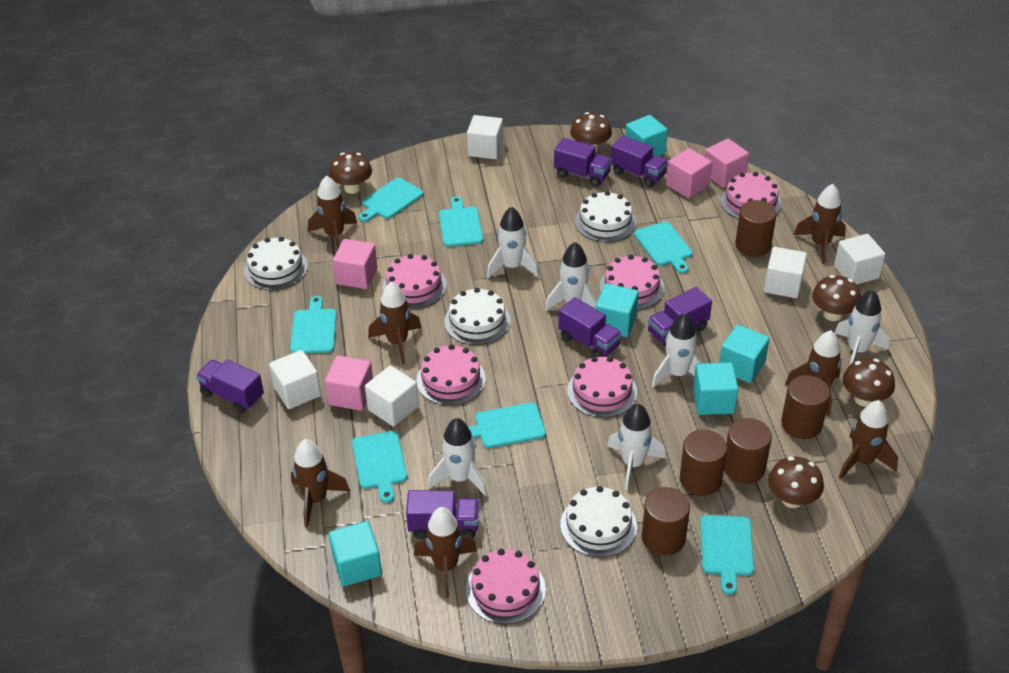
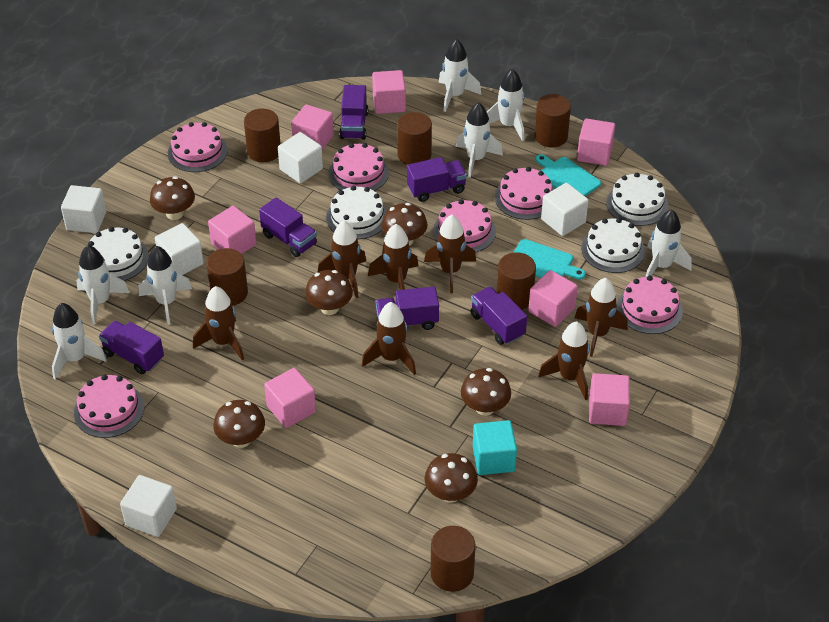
brown cylinder: [642,487,690,556] [680,430,727,496] [724,418,772,484] [735,200,777,257] [781,375,830,439] = 5 -> [206,248,248,306] [244,109,281,162] [397,112,432,165] [431,526,476,592] [497,252,536,310] [534,94,571,148] = 6
brown mushroom: [329,152,372,194] [570,112,612,152] [768,457,824,508] [812,275,861,321] [843,358,895,407] = 5 -> [150,176,195,220] [213,400,265,448] [305,270,353,315] [382,203,427,246] [425,453,478,503] [461,368,511,416] = 6
pink cube: [325,355,373,411] [333,239,378,289] [666,148,712,198] [705,139,749,188] = 4 -> [208,206,257,254] [264,368,316,428] [291,104,334,150] [372,70,406,114] [528,270,578,327] [577,118,615,166] [589,373,630,426] = 7
turquoise cube: [329,521,382,586] [595,284,639,337] [625,115,668,156] [693,362,739,415] [719,325,770,383] = 5 -> [473,420,517,475] = 1
turquoise cutting board: [290,296,337,353] [352,431,407,503] [359,178,424,222] [439,197,483,247] [468,403,546,448] [634,222,693,274] [701,515,754,595] = 7 -> [513,239,586,280] [536,154,601,196] = 2
white rocket: [428,418,488,496] [487,206,539,278] [545,242,597,311] [607,403,666,490] [652,313,702,388] [834,289,890,366] = 6 -> [52,303,107,379] [76,245,130,324] [139,246,192,325] [439,39,481,112] [456,102,503,178] [487,69,525,142] [646,209,692,277] = 7

